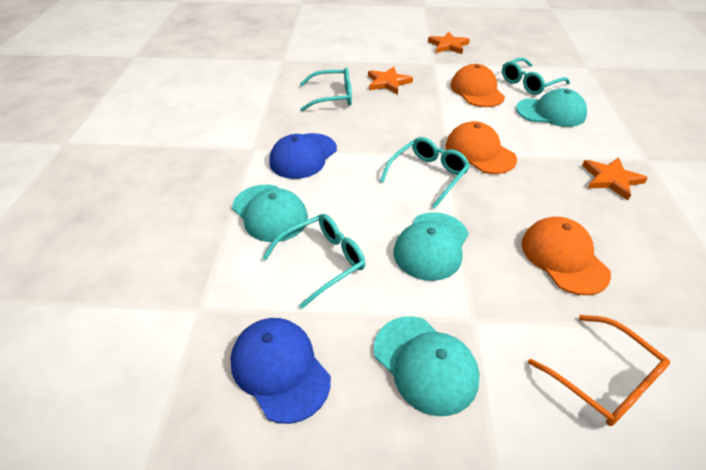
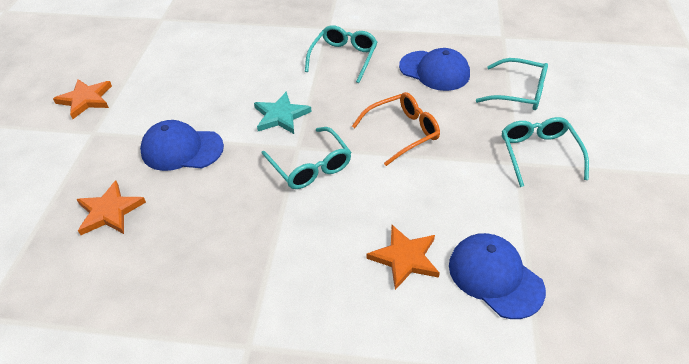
blue cap: [230,318,331,424] [269,133,337,179] = 2 -> [140,120,224,171] [399,48,470,91] [449,233,546,319] = 3
orange cap: [446,121,517,174] [451,64,505,107] [522,217,611,295] = 3 -> none = 0
turquoise cap: [232,185,308,242] [374,316,480,416] [394,212,469,281] [516,88,587,127] = 4 -> none = 0
turquoise star: none = 0 -> [254,91,311,134] = 1

